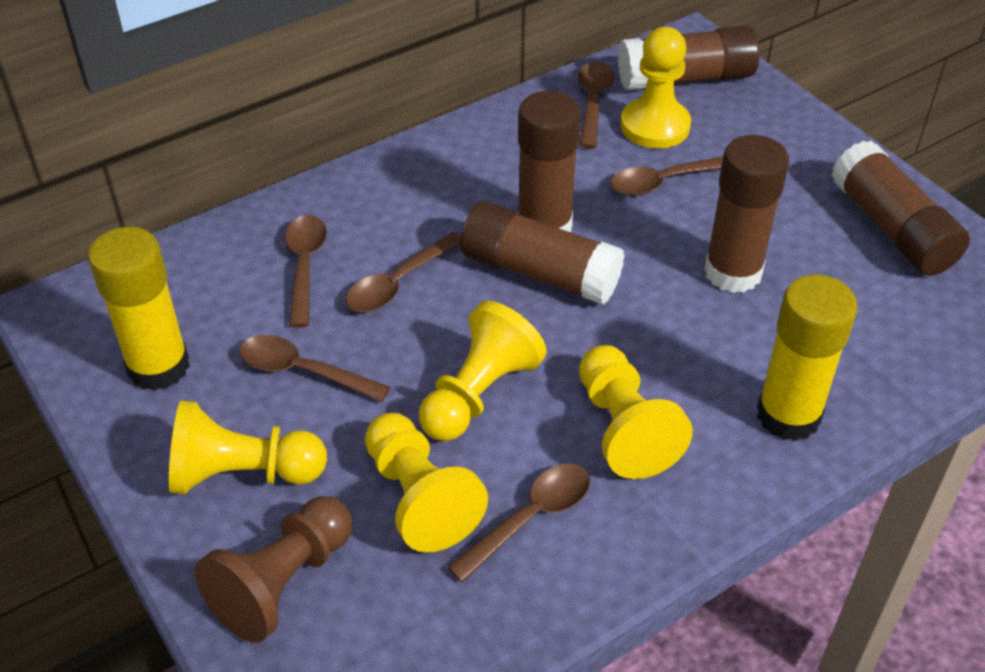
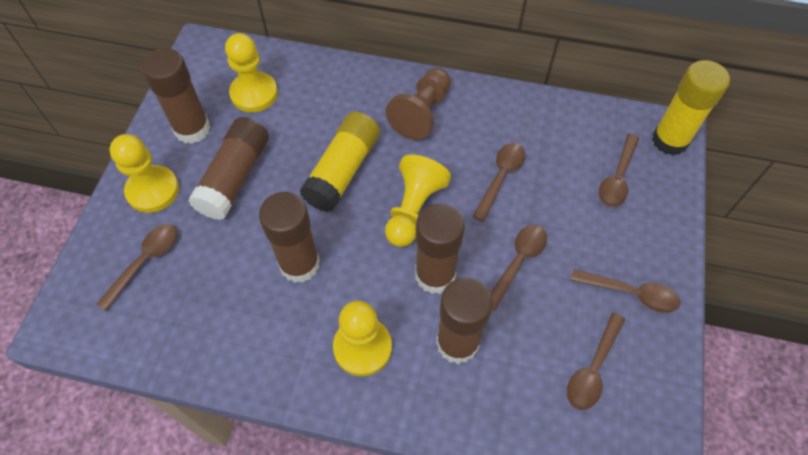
yellow pawn: [169,401,327,494] [365,413,488,552] [419,301,547,441] [579,345,693,479] [621,27,691,148] = 5 -> [109,134,179,213] [225,33,278,112] [333,301,392,376] [385,155,451,247] = 4

